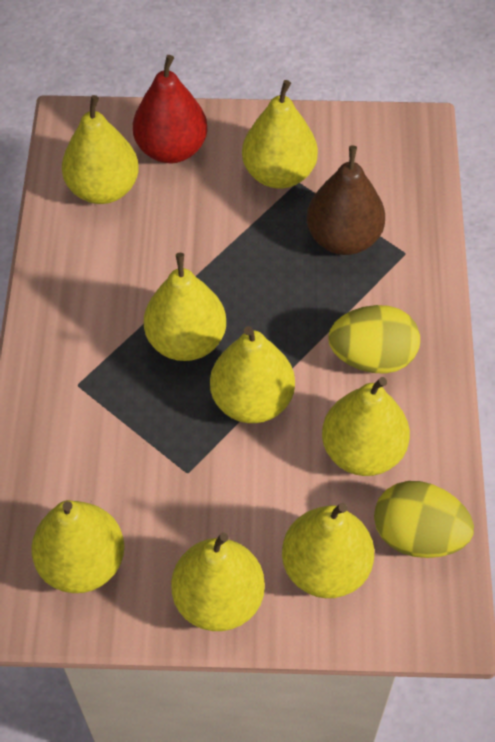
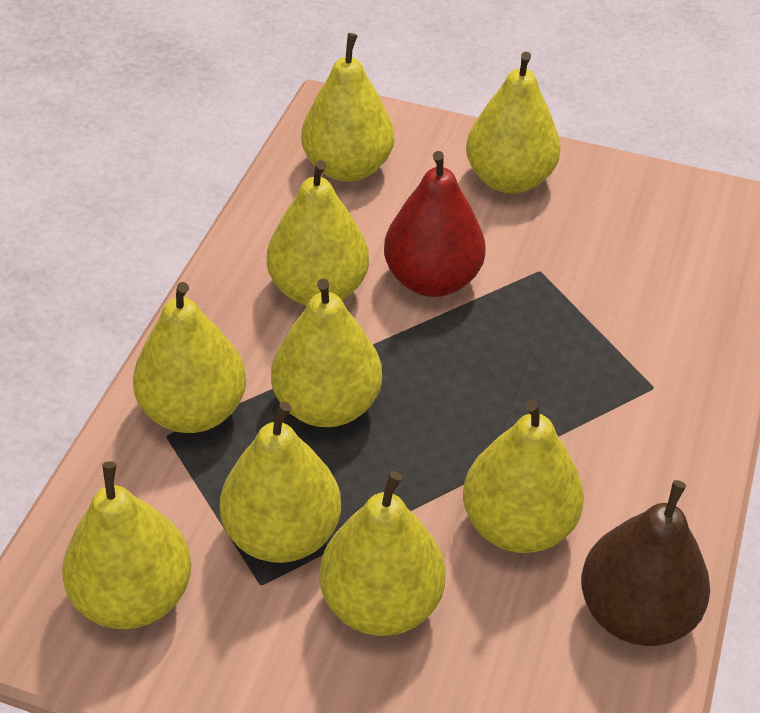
yellow egg: [328,305,420,374] [374,481,474,558] = 2 -> none = 0
yellow pear: [31,500,125,593] [62,95,139,204] [144,253,226,361] [171,533,265,631] [210,326,295,423] [242,80,318,189] [282,503,374,598] [322,377,410,476] = 8 -> [62,461,191,629] [133,282,246,433] [220,402,341,563] [267,160,369,306] [271,279,382,427] [301,33,394,182] [319,471,446,636] [463,400,584,553] [466,52,561,194] = 9

